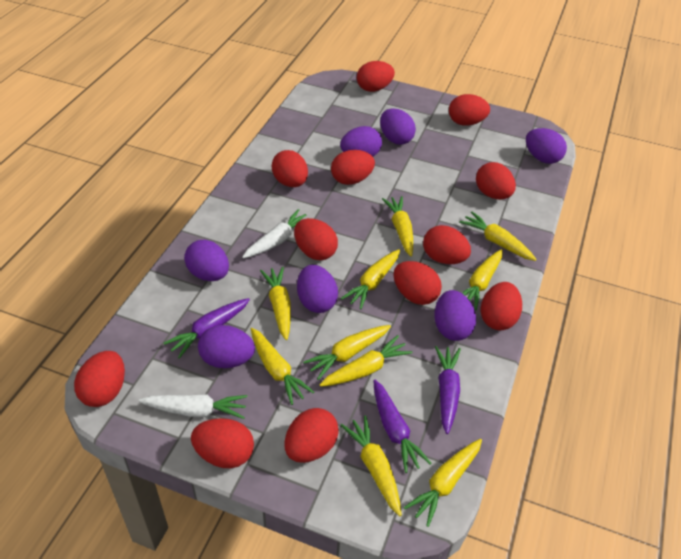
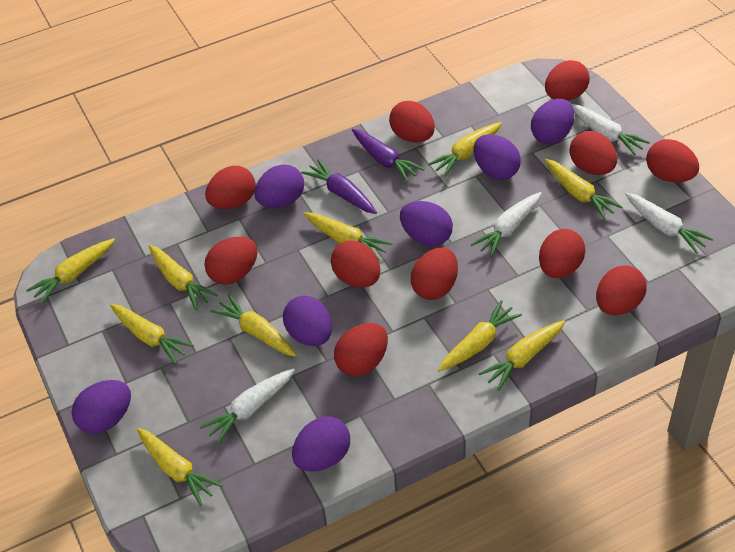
purple carrot: [164,298,250,359] [373,380,431,473] [435,346,461,434] = 3 -> [301,159,377,214] [352,129,424,182] = 2
red egg: [74,351,125,407] [191,418,254,468] [272,150,308,187] [284,408,339,463] [294,218,338,260] [331,150,375,185] [357,61,395,92] [394,261,442,305] [423,225,471,264] [449,94,490,126] [476,162,516,199] [481,282,522,330] = 12 -> [204,237,258,285] [205,166,256,209] [331,240,380,288] [334,323,388,376] [389,101,435,143] [411,247,458,300] [539,229,586,278] [545,60,590,101] [570,131,617,175] [596,265,647,315] [646,139,699,182] = 11
white carrot: [138,394,247,419] [242,209,306,258] = 2 -> [200,368,295,445] [471,192,542,257] [572,104,650,155] [625,193,713,254] = 4

